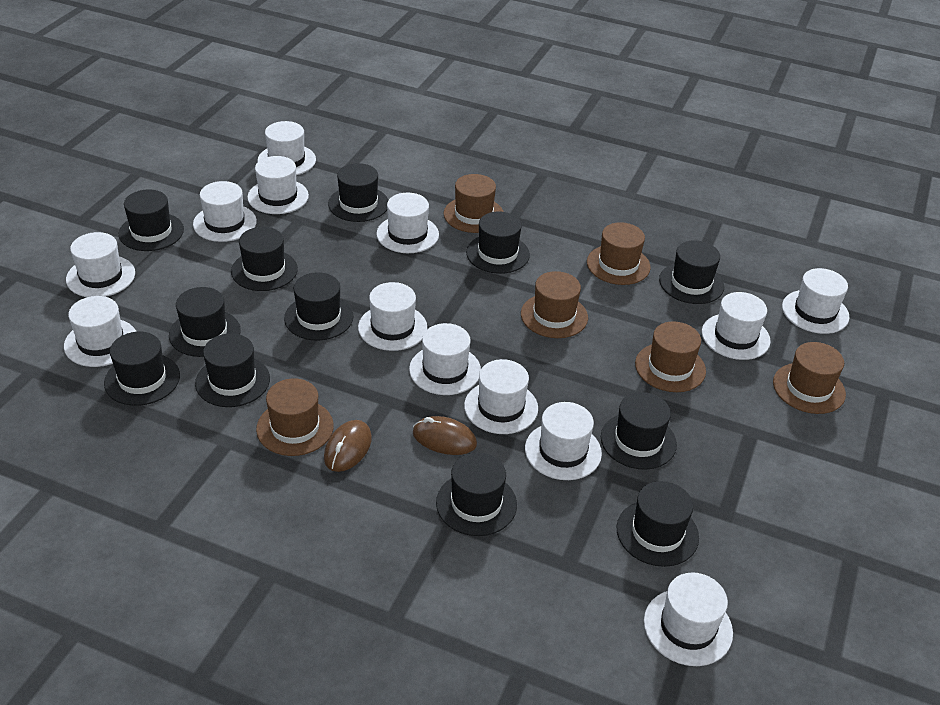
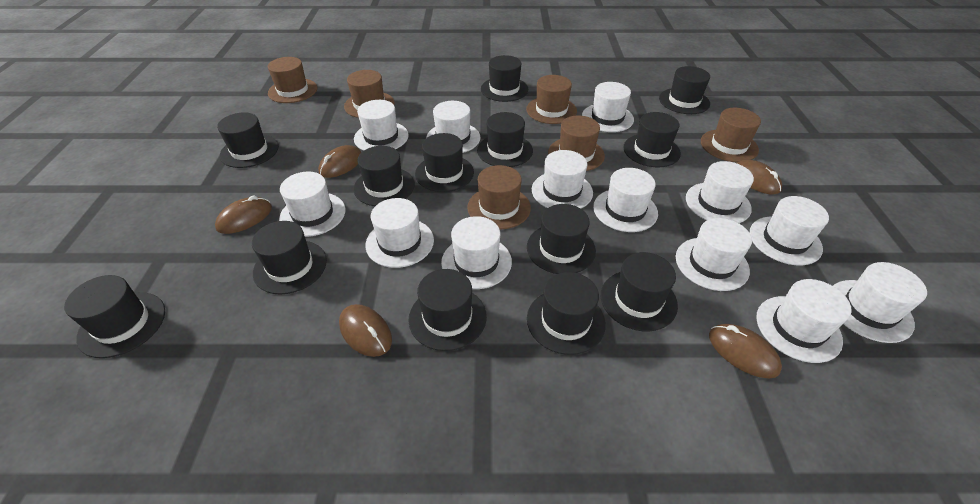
black hat: [104,332,180,406] [119,189,184,251] [169,287,241,357] [195,333,270,407] [231,227,298,291] [284,272,354,341] [328,163,388,222] [436,453,517,536] [466,212,530,274] [601,392,677,469] [617,481,699,567] [659,240,724,304] = 12 -> [64,275,165,358] [217,112,279,168] [252,221,327,295] [354,146,415,206] [409,269,487,351] [415,133,474,192] [477,112,533,167] [481,55,528,102] [527,204,596,274] [527,272,606,355] [601,252,678,331] [623,112,681,167] [659,66,710,114] = 13
brown mouse: [324,420,372,472] [413,416,477,455] = 2 -> [215,195,272,234] [318,145,362,178] [339,304,392,357] [709,324,782,379] [737,160,782,194] = 5

